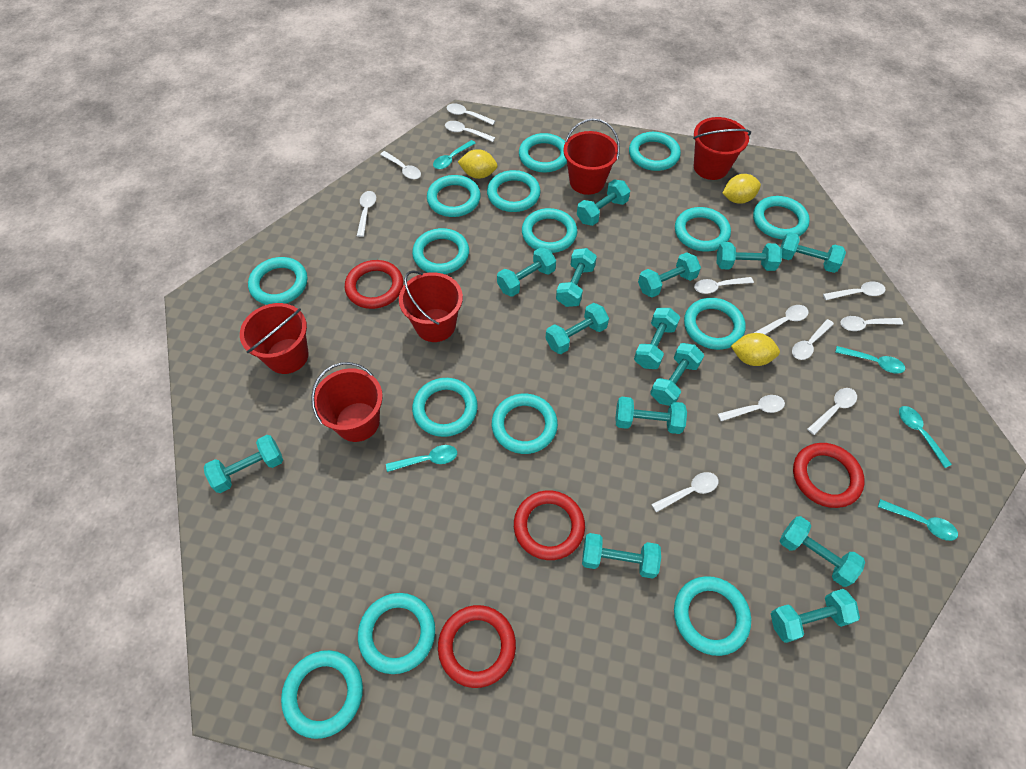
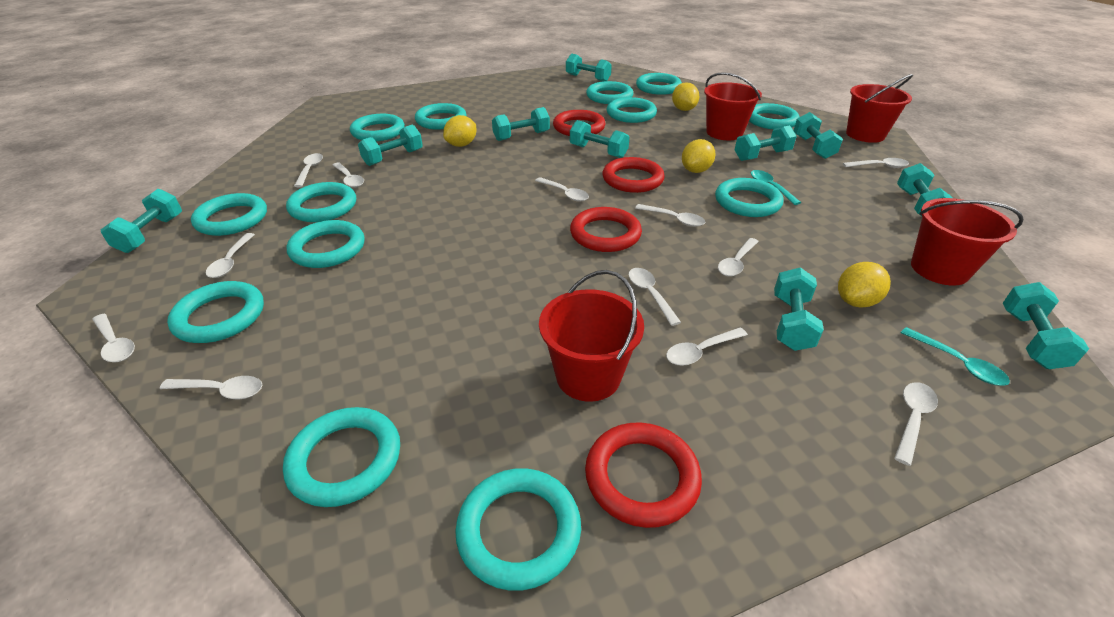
red bucket: [240,303,309,374] [311,362,383,442] [399,270,463,342] [563,119,620,195] [693,117,751,180] = 5 -> [539,270,644,402] [704,72,762,140] [846,74,913,143] [911,198,1024,286] = 4
turquoise dumbbell: [204,435,283,493] [497,247,556,297] [545,303,609,354] [556,248,597,307] [577,180,630,226] [582,533,661,579] [615,397,687,434] [634,308,680,369] [638,252,701,297] [650,343,704,406] [717,242,782,271] [771,589,860,643] [780,232,846,273] [780,516,865,587] = 14 -> [101,189,182,253] [358,125,423,166] [492,107,550,141] [566,53,612,82] [570,120,630,158] [735,125,797,161] [774,267,824,351] [794,112,843,159] [897,163,952,216] [1003,282,1089,369] = 10
turquoise ring: [248,257,307,305] [281,650,363,739] [358,593,435,674] [412,228,469,274] [412,378,478,437] [427,175,481,217] [487,170,541,212] [492,393,558,454] [519,133,567,172] [522,208,577,253] [629,132,681,171] [674,576,751,656] [675,207,731,252] [684,298,746,350] [753,196,810,239] = 15 -> [167,281,264,343] [191,193,267,236] [283,407,400,507] [286,182,356,222] [286,220,365,268] [350,114,405,141] [415,103,467,130] [455,468,581,591] [586,81,633,104] [607,97,657,123] [636,73,682,95] [715,178,783,217] [749,103,800,129] = 13
turquoise spoon: [386,445,457,472] [433,140,476,169] [835,346,905,374] [878,499,958,541] [899,406,952,468] = 5 -> [751,170,801,205] [901,327,1010,385] = 2
yellow lemon: [458,149,498,179] [722,174,761,204] [731,333,780,366] = 3 -> [443,115,477,147] [672,82,699,111] [682,139,716,173] [838,262,891,308] = 4

